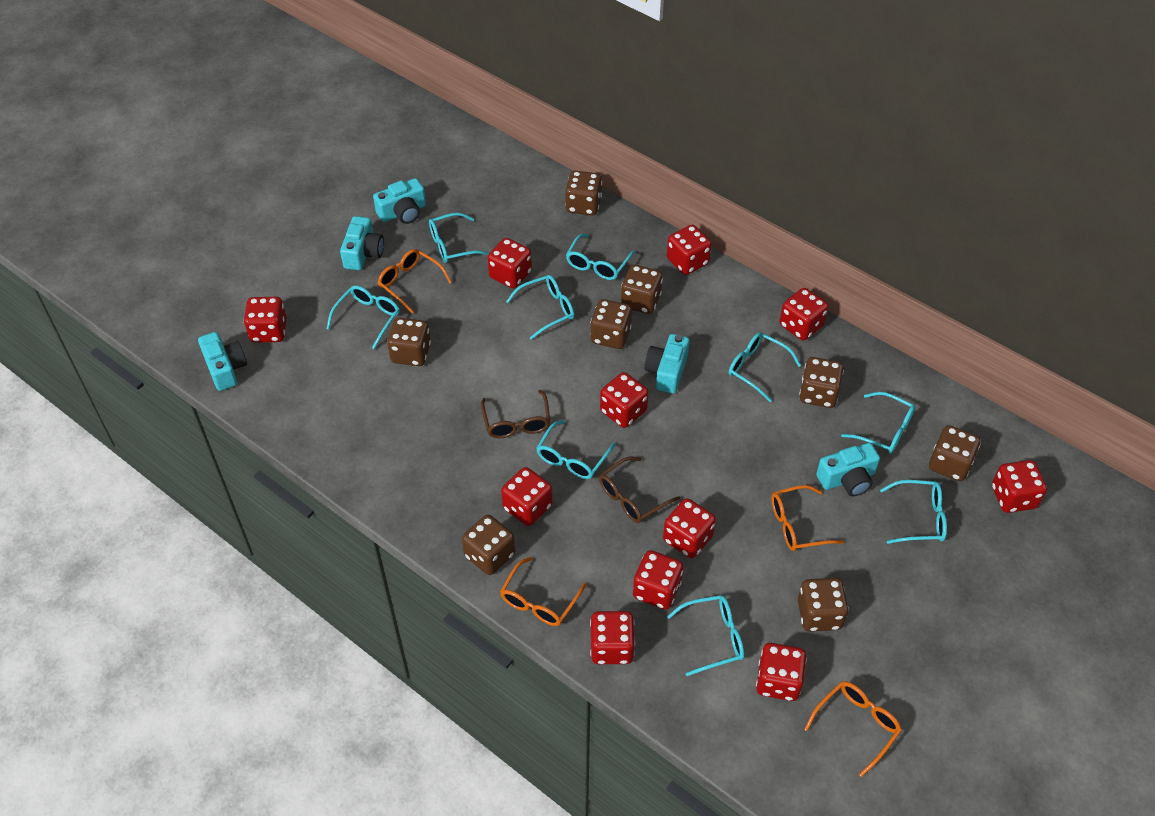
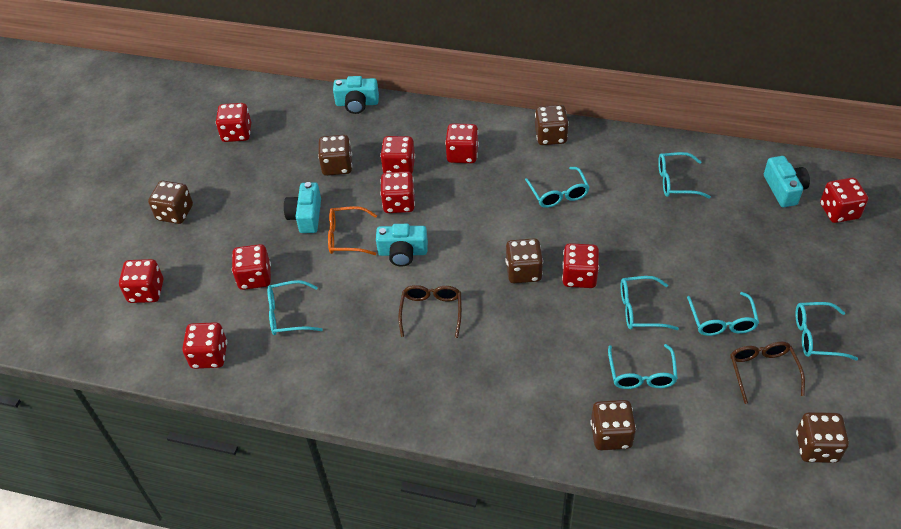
brown dice: [387,318,431,366] [462,515,515,575] [565,171,602,215] [590,299,632,349] [621,265,663,314] [798,578,849,632] [799,357,844,408] [929,425,980,481] = 8 -> [148,181,193,224] [318,135,352,176] [505,238,543,283] [535,105,569,145] [590,400,636,450] [796,412,849,463] = 6
orange glasses: [378,249,452,314] [500,557,586,626] [771,485,844,551] [804,681,902,777] = 4 -> [328,206,377,255] = 1
red dice: [244,297,287,343] [488,238,532,288] [501,467,552,526] [590,611,635,664] [600,372,648,428] [633,550,683,610] [663,498,716,558] [667,225,711,275] [756,643,807,701] [780,288,828,341] [992,460,1047,513] = 11 -> [119,259,164,303] [182,322,227,369] [216,103,251,142] [232,244,271,290] [380,136,415,173] [380,171,415,213] [445,123,479,163] [562,243,599,288] [820,178,868,223] = 9
turquoise camera: [198,332,247,391] [340,216,384,270] [373,178,426,224] [644,334,690,394] [816,443,880,496] = 5 -> [284,182,321,233] [333,76,379,114] [376,224,428,267] [764,156,810,207] = 4
turquoise glasses: [327,285,400,349] [429,213,490,263] [506,275,574,340] [536,420,616,479] [566,234,635,280] [667,595,744,676] [729,332,801,402] [841,392,915,454] [880,480,947,544] = 9 -> [267,280,323,335] [525,167,590,208] [608,344,678,389] [621,276,679,330] [658,152,711,198] [687,292,759,336] [795,302,858,360] = 7

